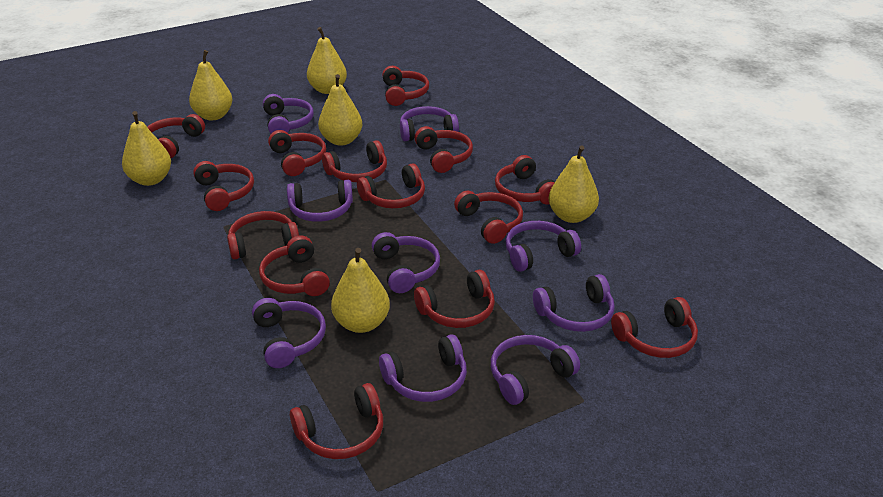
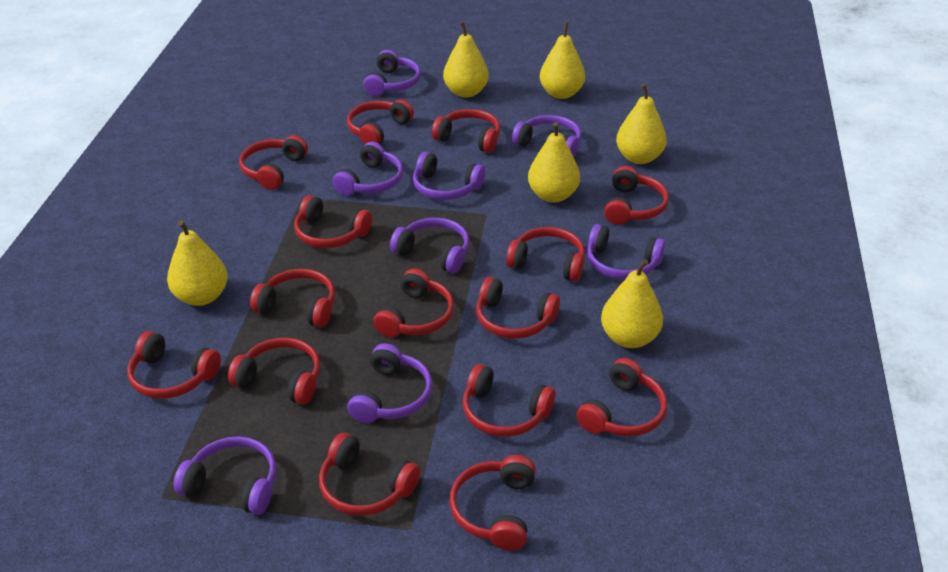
purple headphones: [252,298,326,368] [263,94,314,133] [287,180,353,222] [372,232,440,293] [379,334,467,402] [400,106,459,141] [491,335,580,405] [505,221,581,272] [533,274,615,332] = 9 -> [174,436,276,515] [333,142,403,196] [347,343,432,423] [363,50,421,96] [390,218,470,273] [413,152,485,200] [512,115,581,157] [587,224,665,280] = 8
red headphones: [147,114,205,158] [193,161,254,211] [227,211,299,259] [259,235,330,296] [268,130,326,176] [290,383,383,459] [322,140,387,182] [357,163,425,208] [382,66,429,106] [414,126,473,173] [414,270,495,328] [454,191,523,244] [495,155,555,205] [611,297,698,358] = 14 -> [127,331,221,399] [228,338,320,405] [239,135,308,190] [250,269,335,328] [294,195,372,248] [319,432,420,516] [347,100,414,144] [373,268,454,337] [432,109,500,153] [449,455,536,551] [463,364,556,437] [476,277,560,339] [506,227,585,281] [576,358,667,436] [604,166,669,225] = 15

